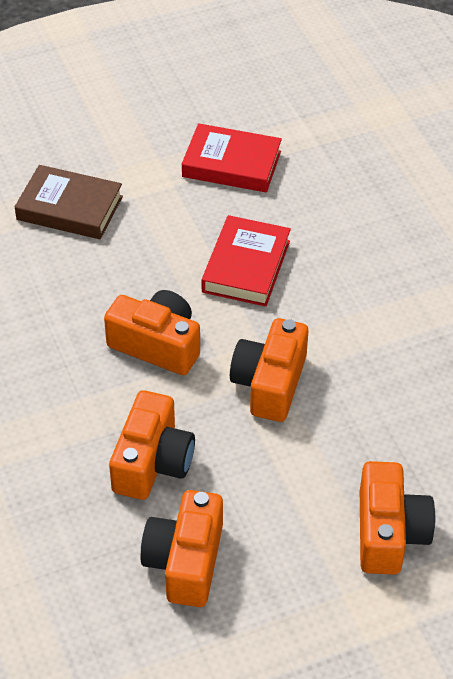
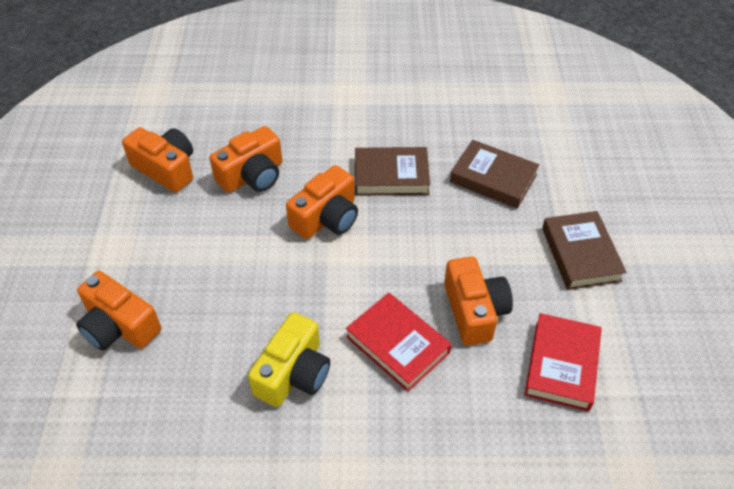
brown book: [15,165,123,239] = 1 -> [355,147,430,196] [450,140,539,209] [542,211,627,290] = 3
yellow camera: none = 0 -> [248,312,330,407] = 1

